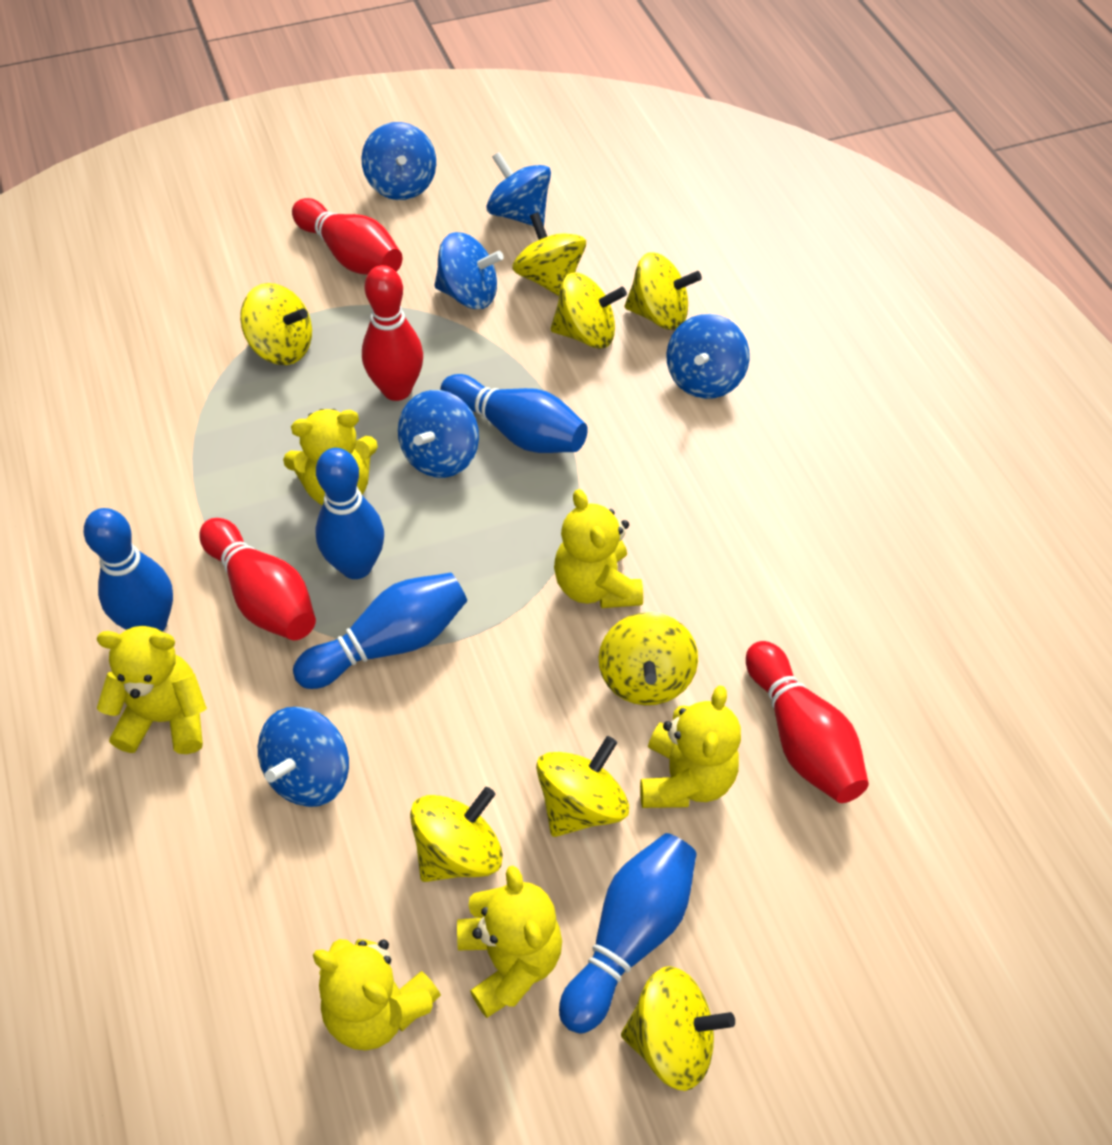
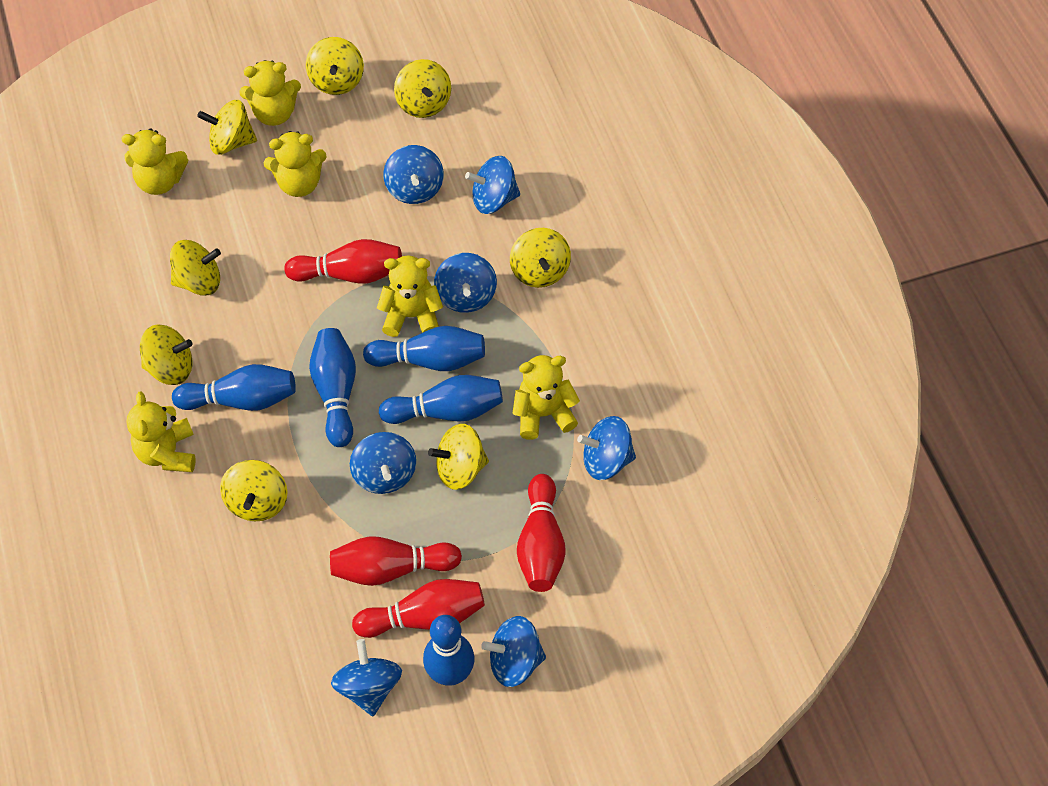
blue spinning top: [258,707,349,807] [361,122,436,200] [398,390,479,478] [434,232,504,309] [486,152,551,226] [666,314,750,399] = 6 -> [331,639,402,716] [350,432,416,494] [383,145,444,204] [434,253,497,313] [465,156,520,214] [481,616,546,687] [577,416,636,480] = 7

